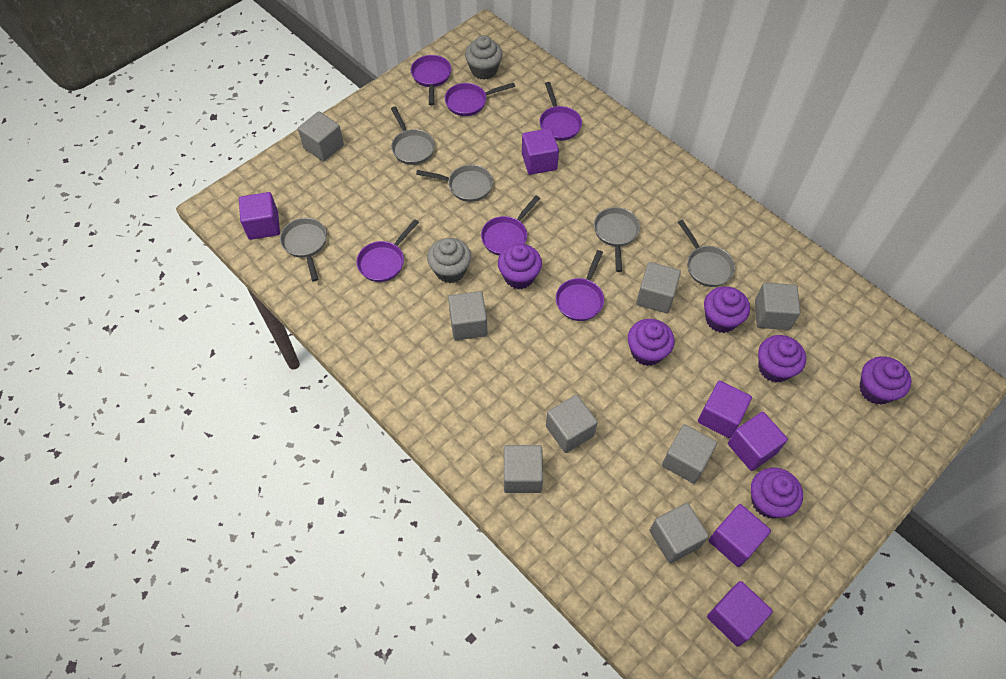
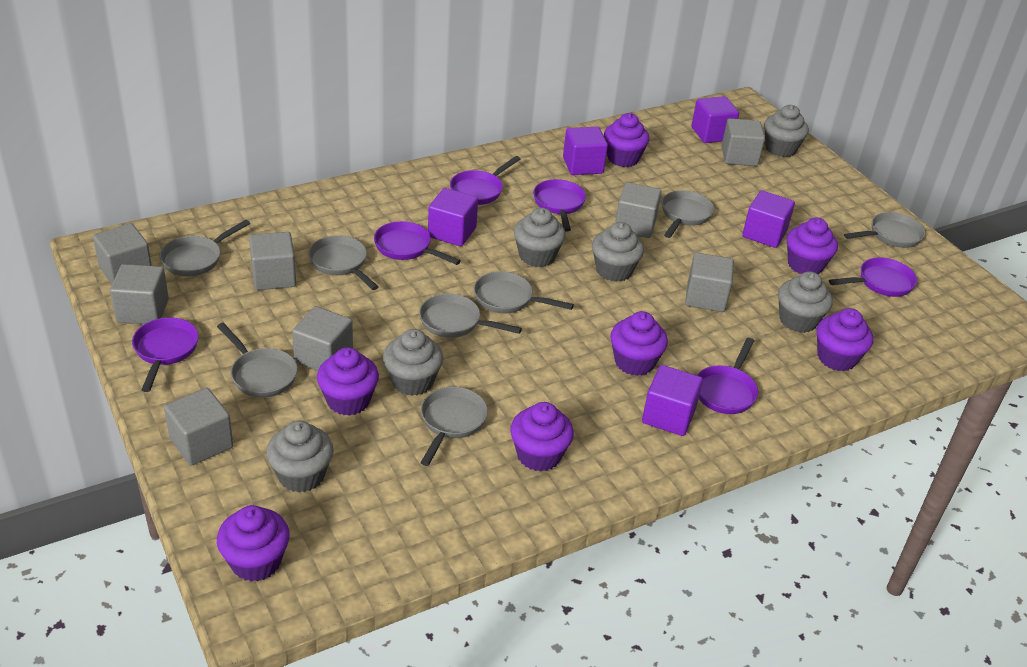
grey cupcake: [427,238,471,283] [465,35,503,79] = 2 -> [266,421,334,493] [383,329,443,396] [514,207,566,267] [592,222,644,282] [764,105,809,157] [778,271,832,333] = 6
grey pan: [280,218,327,281] [391,106,435,165] [416,165,493,202] [594,207,640,272] [678,220,735,287] = 5 -> [160,220,250,276] [217,323,298,398] [308,235,379,290] [419,294,522,338] [420,387,488,466] [474,271,574,313] [662,190,714,238] [844,212,925,248] = 8
purple cube: [239,192,280,240] [522,128,559,175] [698,381,752,438] [707,581,773,647] [709,504,771,567] [728,412,788,471] = 6 -> [428,188,478,246] [563,127,608,175] [642,365,703,436] [691,96,739,143] [742,190,795,248] = 5
purple cupcake: [498,244,542,289] [628,319,675,366] [704,286,750,333] [751,468,803,518] [758,335,806,383] [859,356,911,405] = 6 -> [217,505,290,582] [317,347,379,416] [510,402,574,471] [604,113,650,167] [610,311,668,376] [787,218,838,274] [817,308,873,371] = 7

